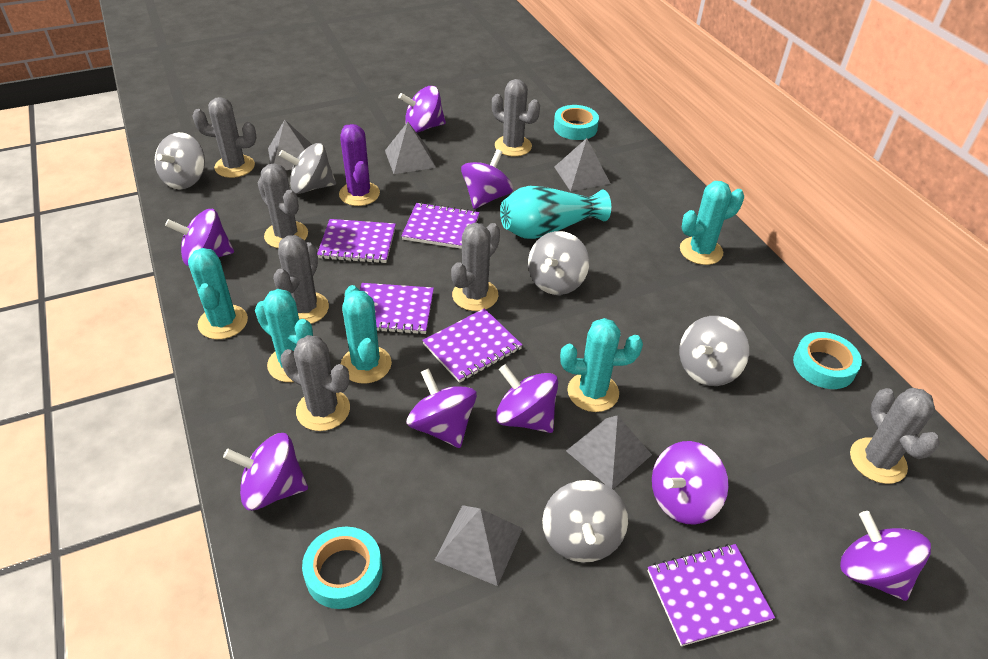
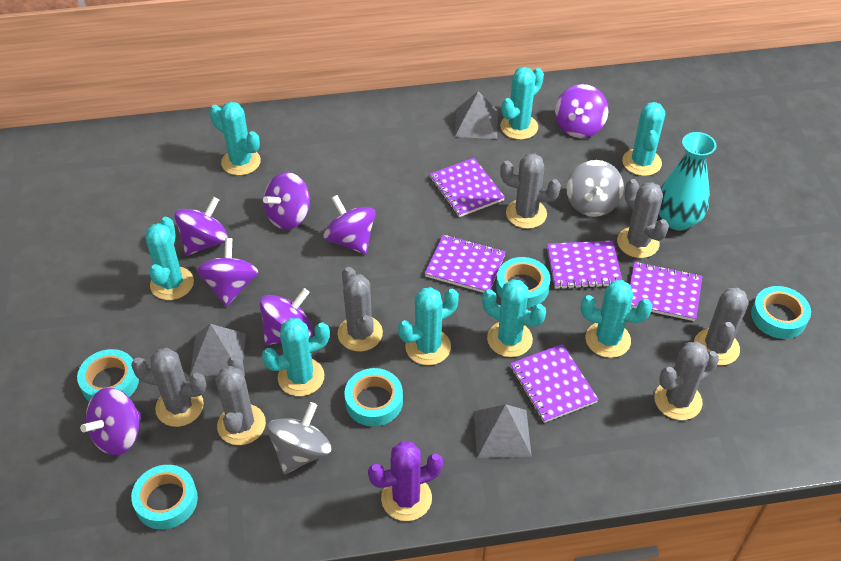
grey pyramid: [268,120,311,170] [385,122,436,174] [434,505,523,586] [554,138,611,191] [566,415,652,489] = 5 -> [190,324,246,376] [455,91,498,139] [474,404,532,458] = 3
grey spinning top: [155,132,205,190] [279,143,336,194] [528,231,589,295] [542,480,628,563] [679,316,749,386] = 5 -> [267,402,332,474] [567,160,624,217] = 2
purple spinning top: [165,209,234,266] [223,433,308,510] [398,86,446,133] [407,368,477,448] [461,149,513,209] [495,364,558,433] [652,441,729,525] [840,511,931,601] = 8 -> [80,388,142,455] [174,197,228,256] [197,238,259,307] [260,288,313,345] [263,172,310,230] [324,195,376,254] [555,84,609,138] = 7
turquoise cactus: [188,248,248,339] [255,289,313,382] [341,285,392,384] [560,318,643,412] [680,181,744,265] = 5 -> [145,217,194,300] [209,102,261,176] [262,318,330,396] [398,287,459,365] [482,279,546,357] [500,67,544,140] [581,280,652,358] [622,102,665,176] = 8
turquoise tape: [302,527,382,609] [554,105,599,140] [793,332,862,389] = 3 -> [77,349,139,402] [131,465,198,529] [344,368,403,426] [496,257,551,308] [751,286,811,339] = 5

